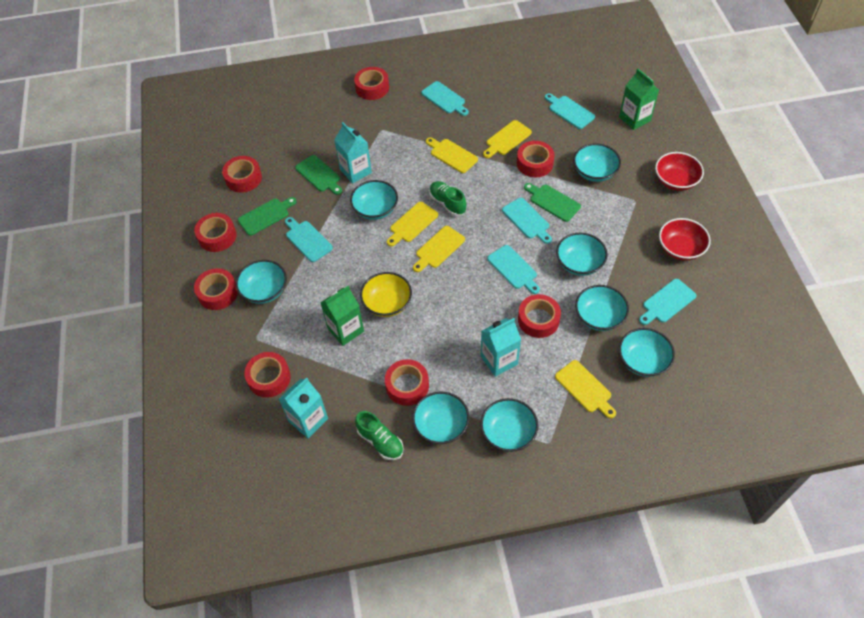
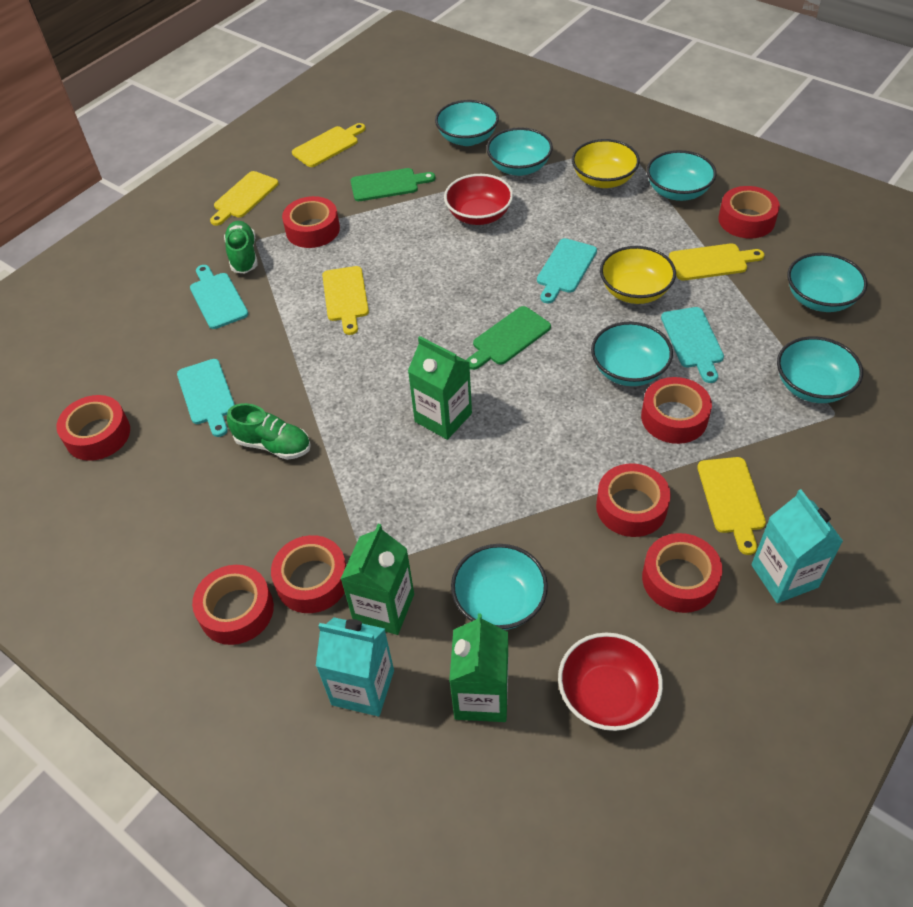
green carton: [320,286,364,346] [619,69,659,130] = 2 -> [341,524,414,635] [408,336,472,440] [449,614,509,722] = 3
green cutting board: [238,197,297,236] [295,155,342,195] [524,183,581,222] = 3 -> [351,168,435,201] [466,306,551,370] = 2
turquoise bowl: [236,260,287,304] [350,180,398,220] [412,392,469,444] [480,398,538,452] [556,233,608,276] [573,143,621,182] [575,285,629,331] [619,328,675,377] = 8 -> [435,100,499,146] [451,544,548,630] [486,127,553,176] [591,322,673,386] [647,150,717,201] [777,336,863,403] [787,253,868,312] = 7
turquoise carton: [279,378,328,438] [334,122,372,183] [481,318,521,377] = 3 -> [316,617,394,716] [751,489,843,603] = 2
turquoise cutting board: [285,217,333,262] [421,81,469,116] [487,245,540,294] [502,198,552,244] [545,93,595,129] [639,279,697,325] = 6 -> [177,359,235,437] [190,265,248,329] [537,238,597,303] [661,307,724,383] = 4
yellow bowl: [360,272,412,317] = 1 -> [572,139,640,188] [600,246,676,304] = 2

